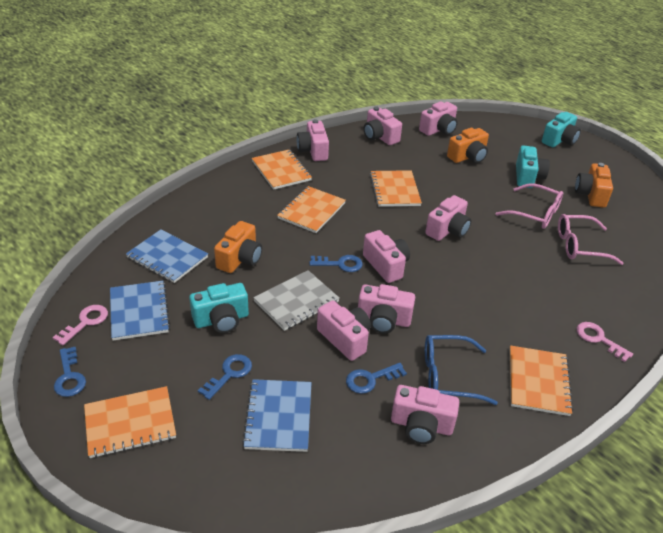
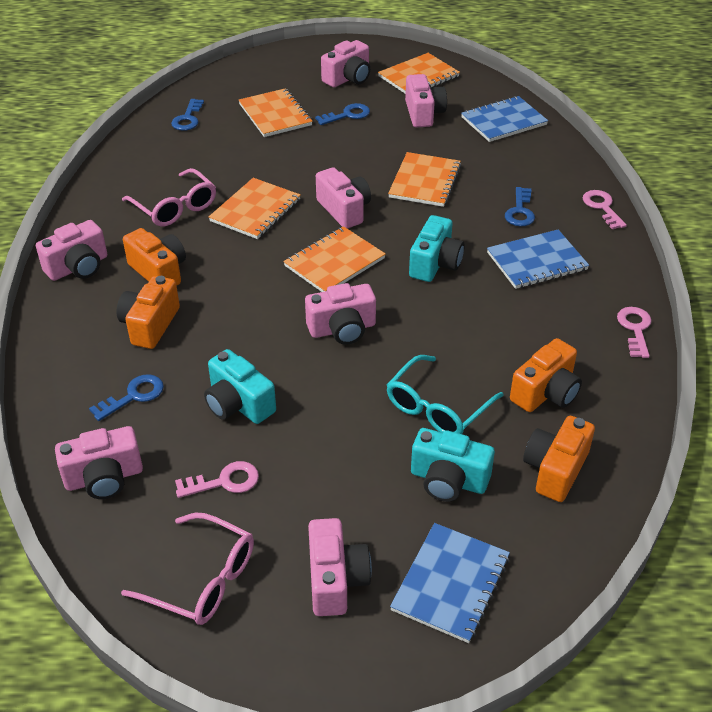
blue glasses: [425,335,498,405] = 1 -> none = 0
grey notebook: [253,270,340,331] = 1 -> none = 0
orange camera: [214,221,262,273] [447,128,489,163] [575,163,613,208] = 3 -> [117,276,180,349] [123,228,186,285] [510,338,582,412] [523,416,595,502] = 4
pink camera: [297,119,329,161] [317,301,371,361] [358,284,415,334] [363,230,410,283] [364,107,402,145] [391,385,459,444] [419,102,458,136] [425,195,471,241] = 8 -> [36,220,107,281] [55,426,143,499] [305,283,376,345] [308,518,372,616] [316,167,371,229] [321,40,370,87] [405,74,447,128] = 7
pink key: [53,305,108,345] [577,322,633,362] = 2 -> [175,461,259,498] [583,190,627,229] [617,307,652,358] = 3
turquoise glasses: none = 0 -> [387,355,504,434] = 1

